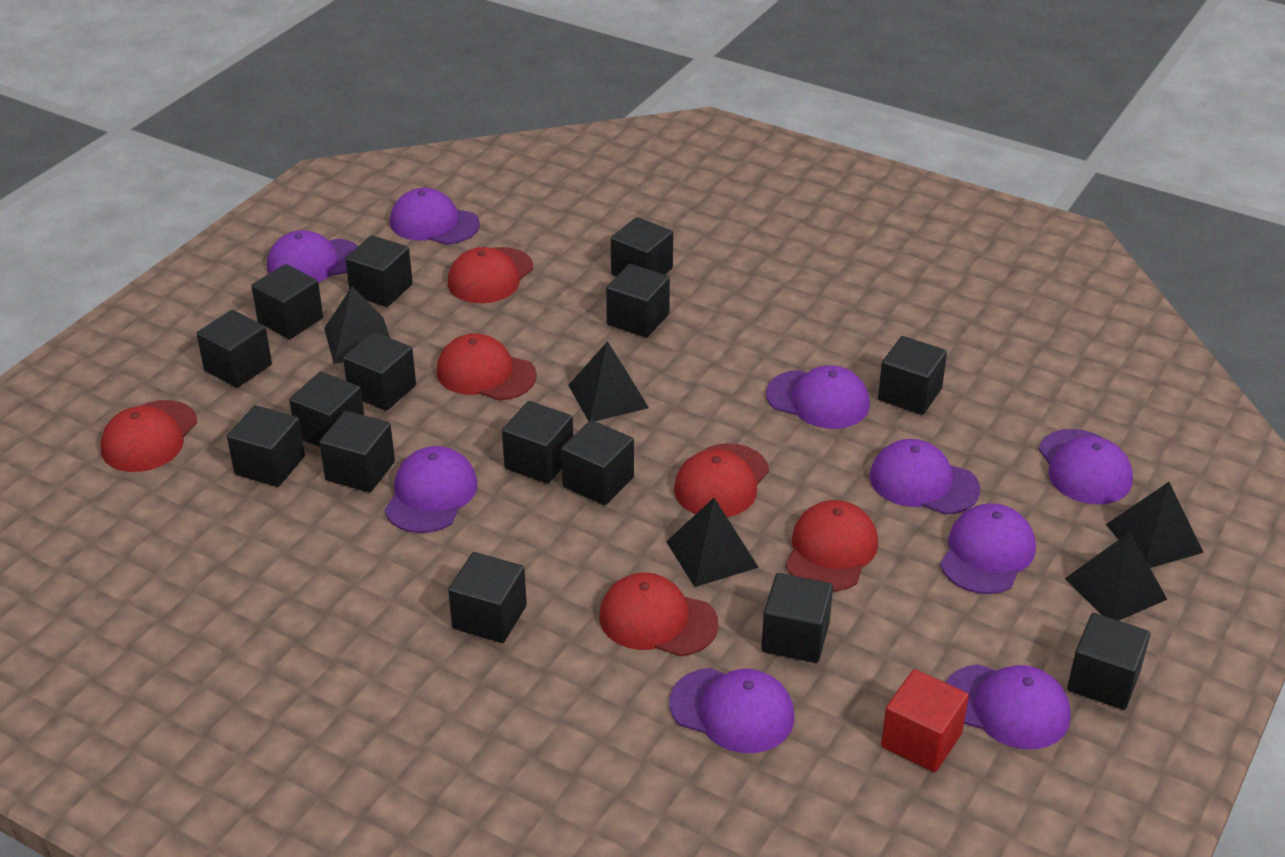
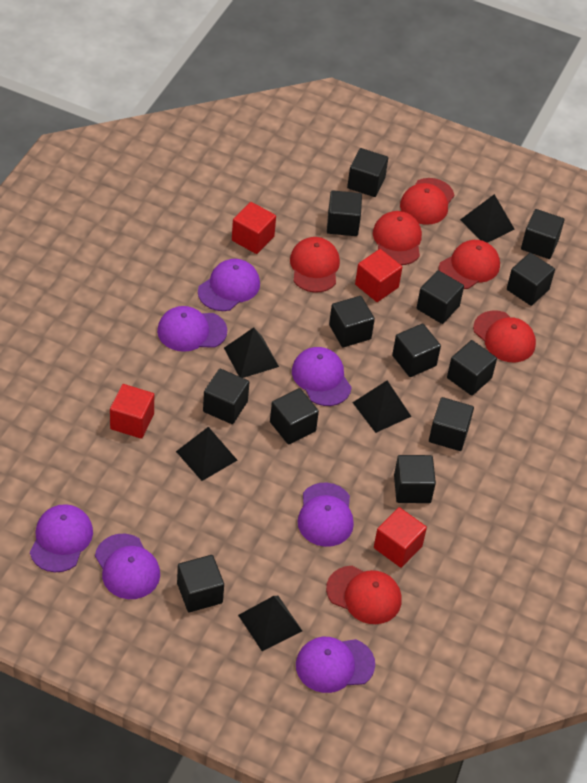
black cube: [197,310,272,388] [227,405,305,487] [251,264,323,339] [289,372,364,447] [319,411,395,493] [343,332,416,411] [345,235,413,307] [448,552,527,643] [502,401,573,484] [561,420,634,505] [606,264,670,338] [611,217,673,276] [761,573,833,663] [878,336,947,415] [1067,613,1150,710] = 15 -> [177,555,224,612] [203,369,249,424] [270,388,319,445] [327,190,362,236] [329,296,375,347] [347,148,388,197] [392,323,441,377] [394,455,436,503] [417,270,464,324] [429,397,474,451] [447,340,497,396] [507,253,555,306] [521,209,564,259] = 13
purple cap: [267,230,358,282] [385,446,478,533] [390,188,480,245] [669,668,795,753] [766,365,870,429] [870,439,980,515] [940,503,1036,594] [945,664,1071,749] [1039,429,1133,504] = 9 -> [30,504,93,572] [95,534,160,599] [157,306,227,352] [198,259,260,311] [292,347,352,406] [296,637,375,693] [297,482,354,547] = 7
red cube: [881,669,969,772] = 1 -> [110,384,154,439] [232,202,276,254] [355,249,402,302] [374,507,427,568] = 4

